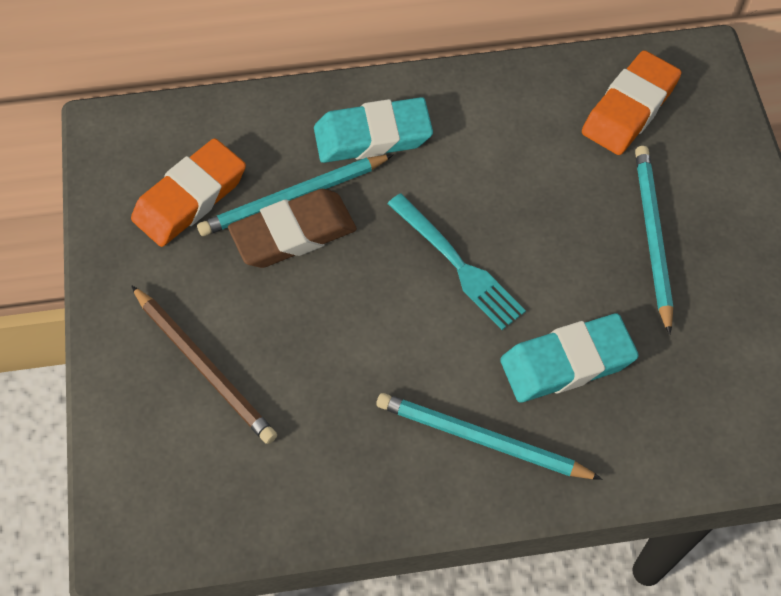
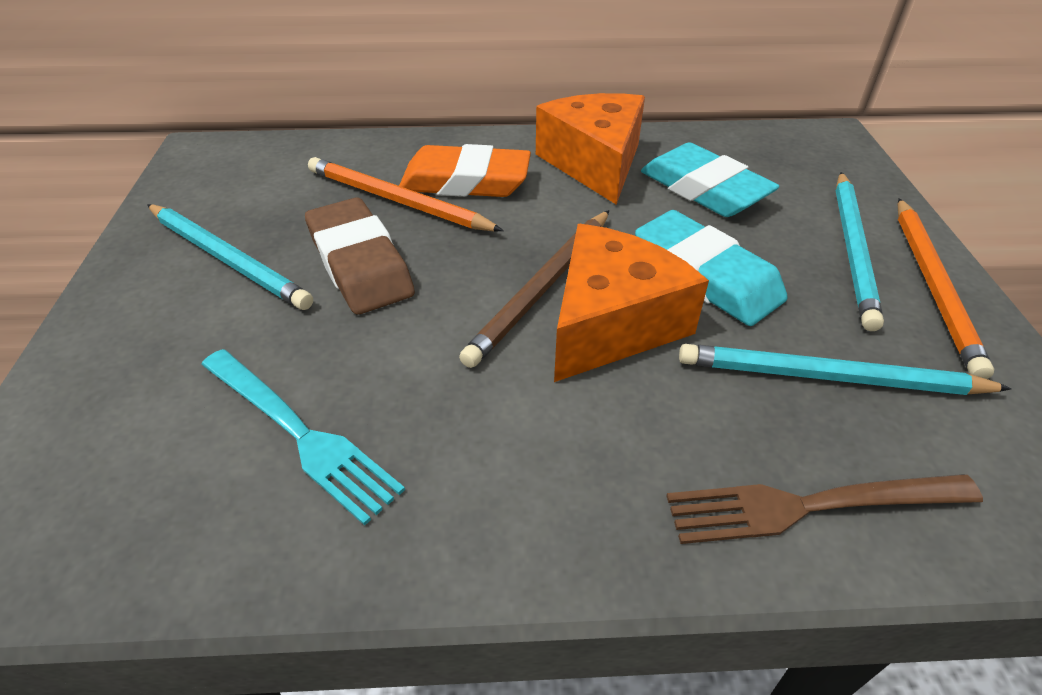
brown fork: none = 0 -> [666,474,983,544] = 1
orange cheese: none = 0 -> [536,93,645,205] [554,224,709,382] = 2
orange eraser: [131,138,246,247] [582,50,681,155] = 2 -> [399,144,531,197] = 1
orange pencil: none = 0 -> [308,157,504,231] [898,198,994,379] = 2

